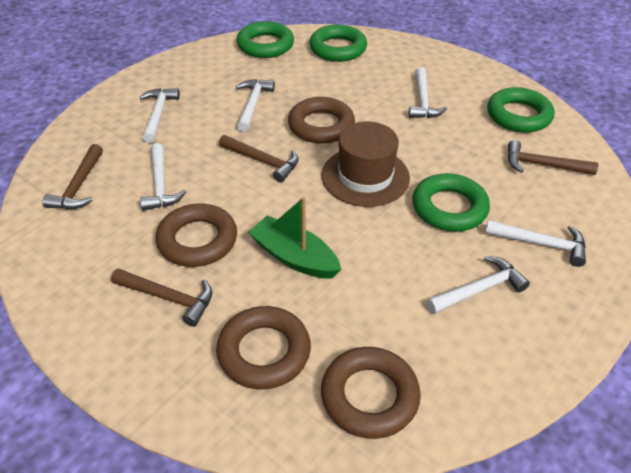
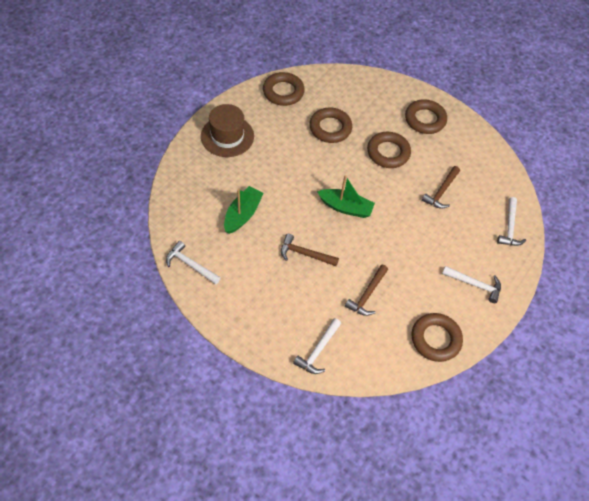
brown hammer: [43,144,103,209] [111,268,212,327] [219,135,299,182] [508,140,598,175] = 4 -> [281,234,339,266] [345,265,388,316] [422,166,460,209] = 3
brown ring: [156,203,237,267] [216,306,311,389] [288,97,355,144] [321,347,421,439] = 4 -> [263,72,305,106] [309,108,352,143] [367,132,411,168] [405,99,447,134] [412,313,463,362] = 5
green boat: [248,197,342,278] = 1 -> [224,186,264,234] [317,175,375,218] = 2
green ring: [236,21,294,58] [310,25,367,62] [413,173,490,232] [487,87,554,133] = 4 -> none = 0
white hammer: [140,88,180,143] [140,143,186,211] [236,79,275,132] [409,67,447,118] [427,256,530,314] [485,220,586,267] = 6 -> [166,241,221,285] [293,318,341,374] [442,266,501,303] [497,197,526,246] = 4

